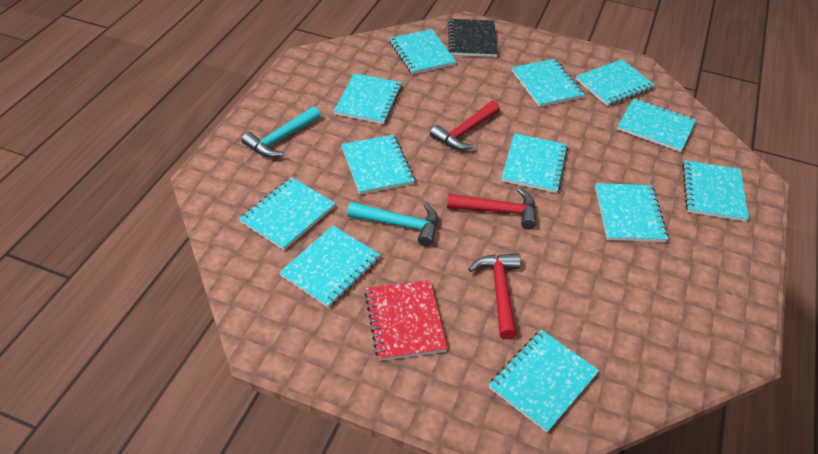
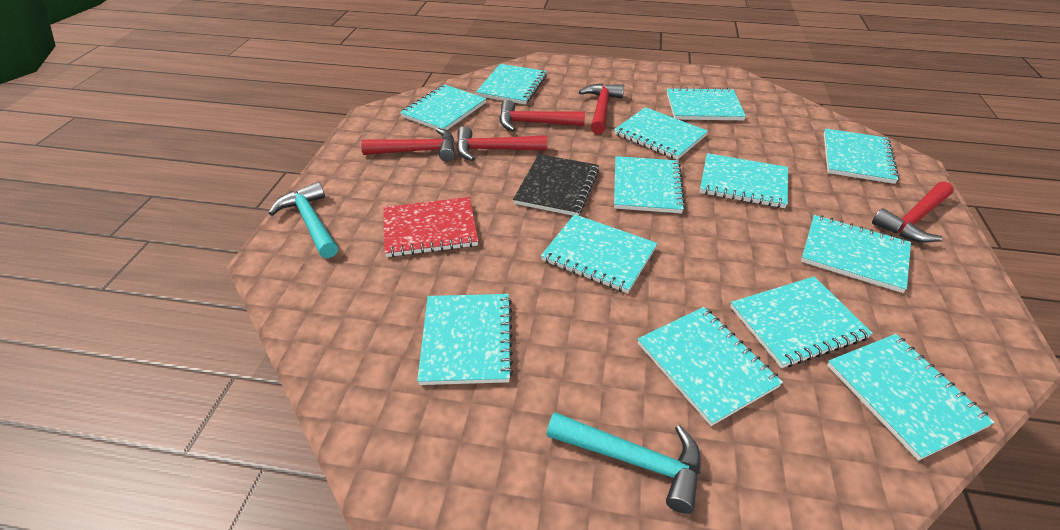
red hammer: [430,101,500,150] [447,188,537,229] [468,253,521,339] = 3 -> [361,128,455,162] [456,126,547,161] [500,100,585,132] [579,83,624,134] [872,181,954,243] = 5
turquoise notebook: [239,177,336,250] [279,225,380,308] [334,73,402,124] [341,135,415,194] [389,29,457,74] [489,330,599,433] [501,133,568,193] [512,59,584,107] [576,59,655,106] [595,183,668,242] [617,98,696,152] [682,160,749,222] = 12 -> [400,84,486,130] [417,294,513,385] [476,64,547,104] [541,214,657,293] [614,107,708,160] [614,156,685,214] [638,307,783,426] [667,87,746,120] [700,153,788,208] [730,276,873,368] [801,215,911,293] [824,128,899,184] [827,334,995,461] = 13

